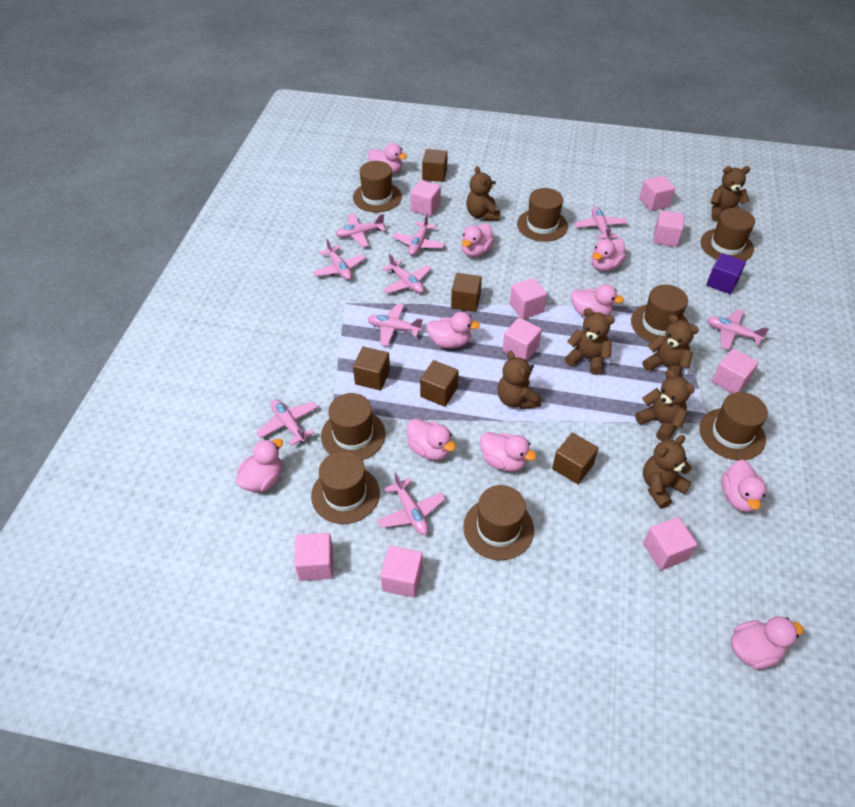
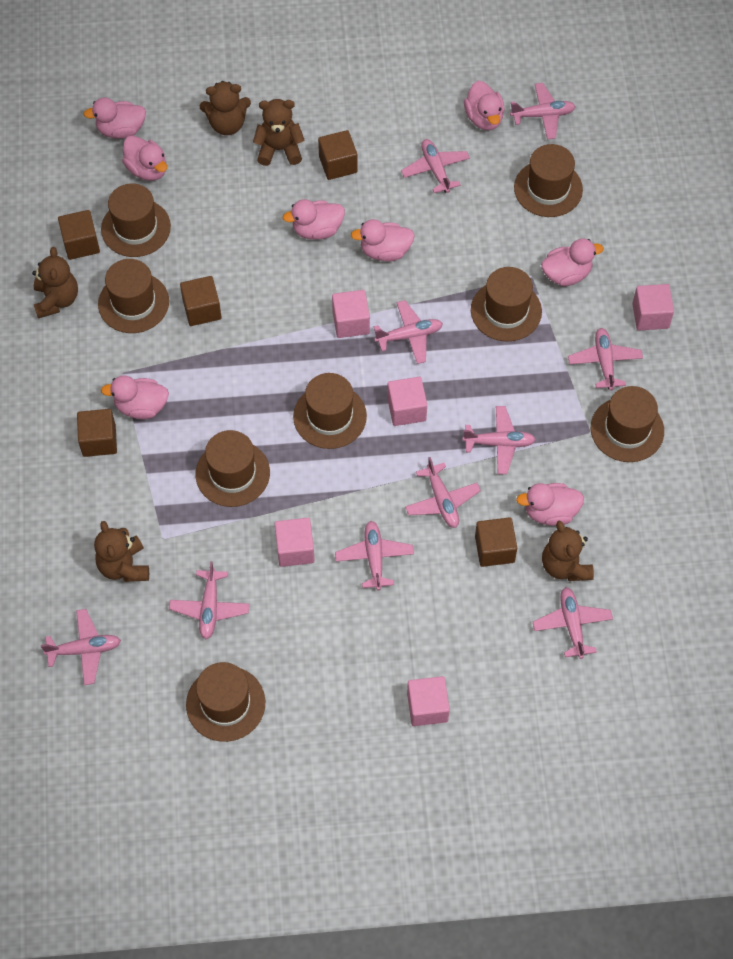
brown teddy bear: [466,166,500,221] [497,350,541,409] [565,308,615,375] [635,369,695,441] [642,315,699,379] [643,435,692,509] [710,166,750,222] = 7 -> [32,247,78,318] [94,521,149,582] [200,81,251,135] [253,99,305,166] [542,520,594,581] = 5
pink cube: [294,533,333,581] [380,546,423,597] [411,180,441,217] [502,318,542,360] [510,278,547,319] [639,175,675,211] [643,517,697,570] [653,210,685,247] [712,348,759,393] = 9 -> [275,518,315,567] [332,290,370,338] [387,377,427,426] [407,676,450,726] [632,284,674,331] = 5
pink duck: [236,439,283,492] [368,143,407,174] [407,418,456,460] [426,312,480,348] [461,223,495,257] [480,432,537,472] [571,284,624,317] [591,238,626,271] [721,459,766,512] [731,617,804,669] = 10 -> [83,98,146,139] [101,375,169,419] [122,135,167,181] [283,199,345,240] [351,219,415,261] [464,81,505,130] [516,483,584,526] [541,238,604,286] = 8
pink plane: [256,399,318,446] [313,239,366,280] [336,213,385,247] [368,303,423,346] [377,473,446,535] [382,254,431,294] [392,213,445,256] [574,207,627,240] [707,309,769,350] = 9 -> [41,609,121,685] [169,561,249,639] [335,521,414,590] [374,300,443,364] [401,139,470,193] [405,457,481,528] [463,406,536,474] [510,83,576,140] [533,587,613,659] [568,328,643,391] = 10
purple cube: [706,253,746,294] = 1 -> none = 0

